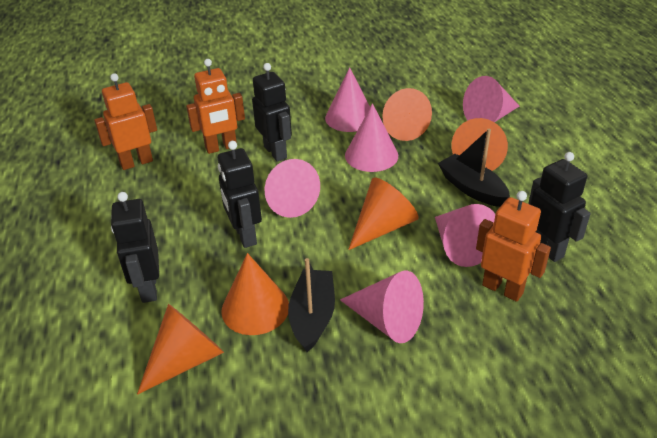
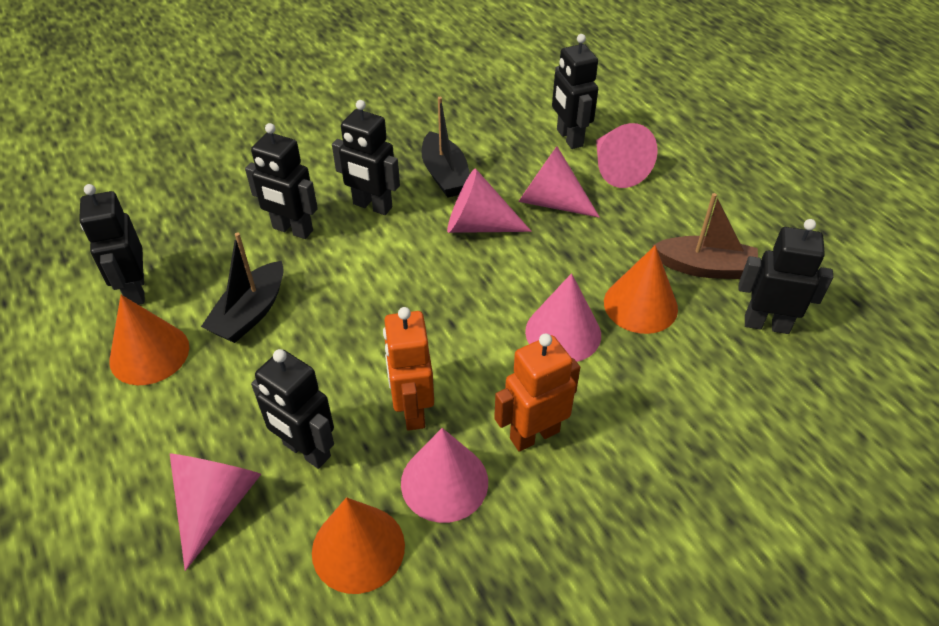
black robot: [111,192,159,303] [218,141,262,248] [252,63,292,162] [528,152,591,262] = 4 -> [79,184,145,305] [245,123,318,239] [251,349,334,469] [332,100,400,215] [552,34,598,149] [739,219,833,334] = 6
brown boat: none = 0 -> [652,193,758,279] = 1
orange cone: [137,304,224,395] [221,253,289,335] [348,178,419,250] [382,88,432,141] [451,118,508,171] = 5 -> [109,295,189,385] [312,497,405,594] [604,245,678,334] = 3
orange robot: [94,73,157,170] [186,59,245,154] [476,191,551,302] = 3 -> [383,307,434,431] [494,334,580,452] = 2

